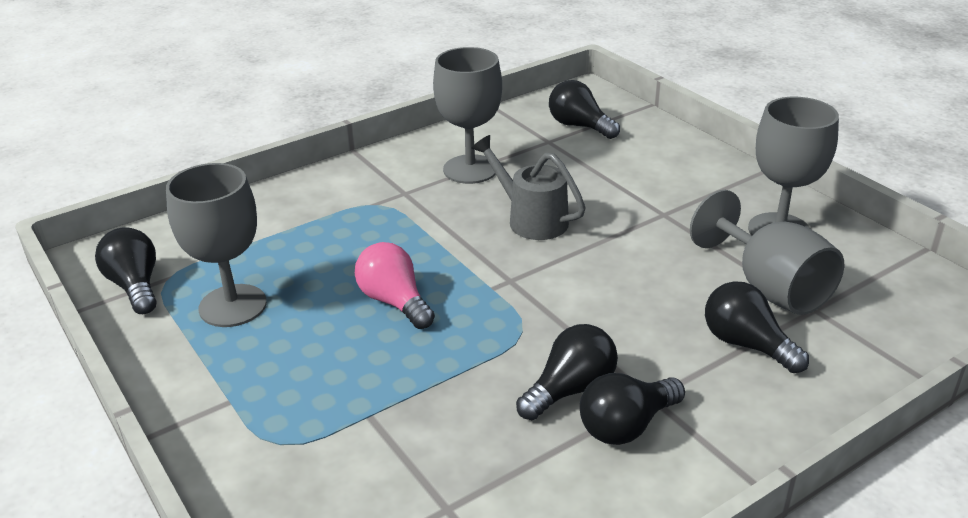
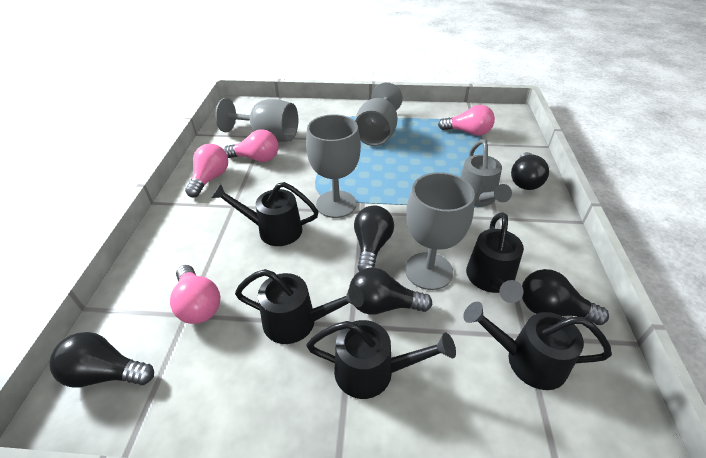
black watering can: none = 0 -> [211,182,319,246] [235,269,364,344] [306,320,456,399] [463,302,612,390] [466,212,524,303] = 5
pink light bulb: [355,242,435,329] = 1 -> [170,265,220,324] [185,144,228,197] [224,129,279,162] [438,105,495,136] = 4

